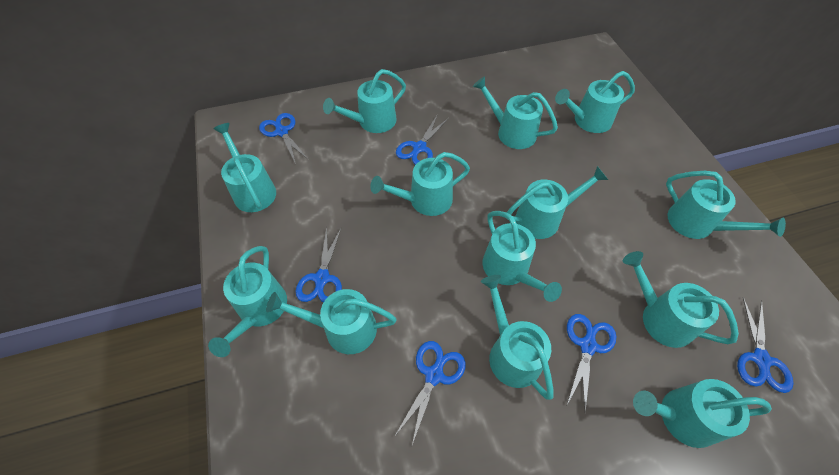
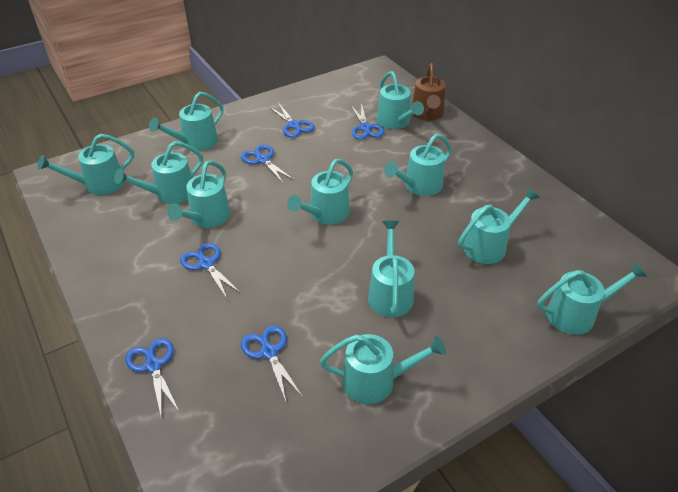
brown watering can: none = 0 -> [412,63,446,121] = 1
turquoise watering can: [208,246,287,357] [213,123,276,212] [266,289,396,354] [323,69,406,133] [370,152,470,216] [473,76,558,149] [481,275,554,400] [482,211,562,302] [506,166,608,239] [555,71,635,133] [623,251,739,348] [633,379,772,448] [666,171,786,239] = 13 -> [37,134,134,195] [114,141,203,204] [149,92,224,151] [167,161,230,228] [287,159,353,224] [320,334,446,404] [368,220,414,317] [377,71,424,129] [384,134,452,196] [458,187,540,264] [537,262,647,335] = 11

